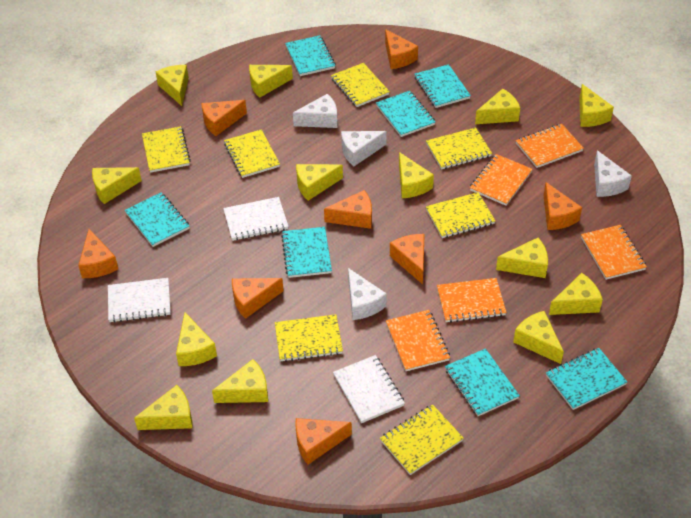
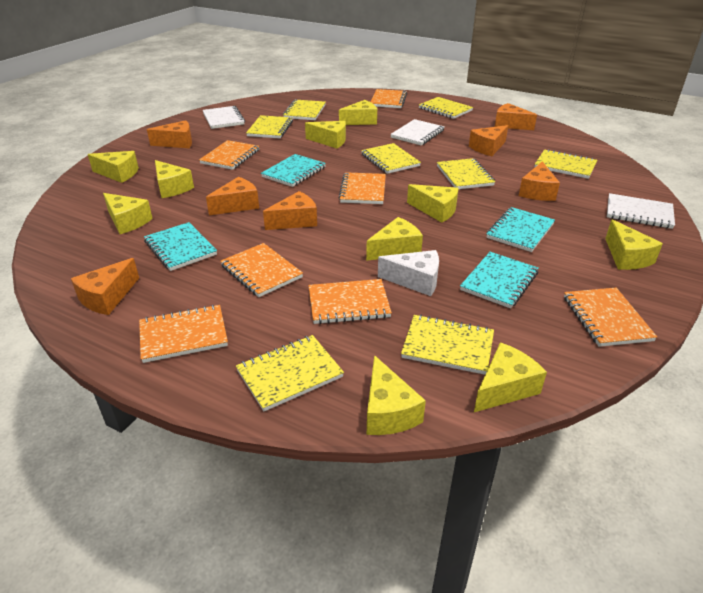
orange cheese: [78,229,118,278] [201,100,247,136] [232,278,284,319] [295,418,352,465] [324,190,372,229] [385,29,418,69] [390,234,425,284] [544,182,582,230] = 8 -> [71,258,139,315] [147,120,192,148] [206,177,259,215] [263,191,317,230] [469,125,508,156] [495,103,537,130] [519,161,560,201] = 7
orange notebook: [386,310,450,371] [437,278,507,323] [470,154,532,206] [516,124,584,168] [581,225,647,280] = 5 -> [139,305,228,363] [199,140,259,170] [220,243,303,297] [308,279,392,324] [338,172,386,204] [371,89,407,108] [564,288,657,347] = 7
turquoise notebook: [125,192,189,247] [281,227,332,278] [285,35,336,76] [376,91,435,137] [415,64,471,108] [445,348,520,416] [546,348,627,410] = 7 -> [144,222,217,271] [261,154,326,187] [460,252,539,308] [486,207,555,252] = 4
white cheese: [293,94,337,128] [341,131,387,166] [348,268,387,320] [594,150,632,197] = 4 -> [378,250,439,296] = 1
yellow cheese: [92,167,142,204] [134,385,193,430] [156,65,189,106] [176,312,217,366] [212,359,268,403] [249,65,293,98] [296,164,343,201] [399,152,434,198] [475,89,520,124] [496,238,548,278] [513,311,564,364] [549,273,603,315] [579,84,614,127] = 13 -> [88,151,139,183] [103,193,153,234] [155,160,194,198] [305,121,346,149] [339,100,377,125] [366,217,423,261] [367,355,426,435] [407,184,459,223] [474,342,547,412] [605,219,663,270] = 10
yellow notebook: [142,126,191,173] [224,129,280,178] [275,314,343,362] [331,63,390,107] [380,404,464,475] [426,127,492,169] [426,192,495,238] = 7 -> [236,335,344,411] [246,115,293,138] [283,99,326,120] [361,143,421,174] [401,315,494,375] [419,97,473,119] [437,158,495,189] [534,149,597,179] = 8

